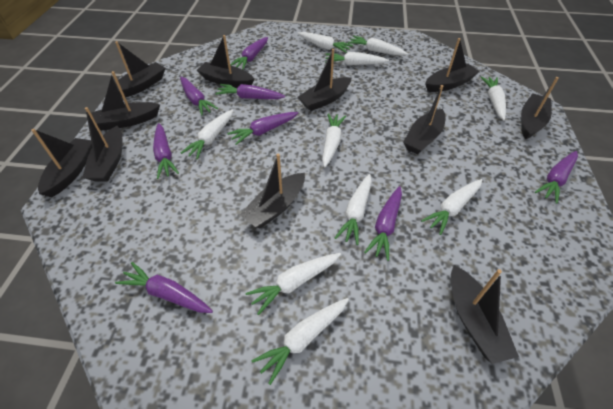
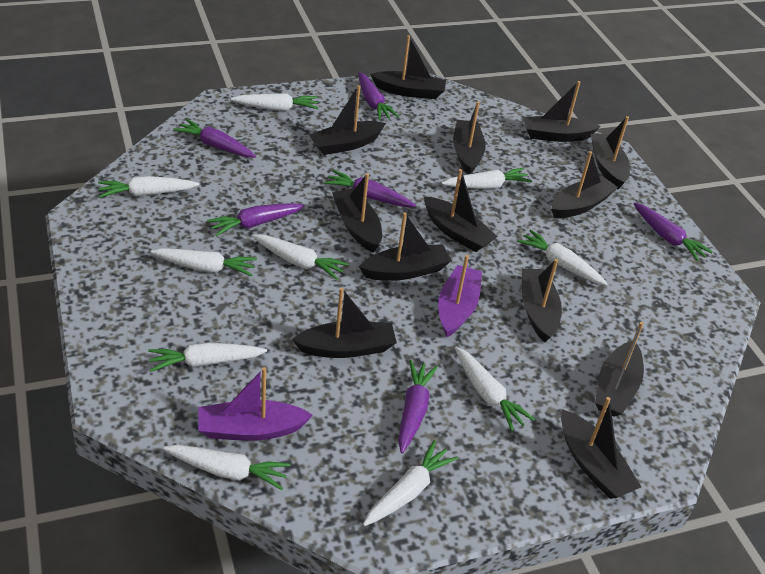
black boat: [31,129,92,197] [82,107,123,181] [91,71,160,130] [115,41,165,98] [197,35,255,88] [240,154,305,228] [297,49,352,111] [403,85,445,154] [425,38,480,92] [451,265,519,364] [521,77,559,140] = 11 -> [292,288,397,358] [309,85,386,155] [332,173,382,253] [359,213,452,281] [370,35,446,99] [424,169,498,252] [453,102,486,174] [522,259,562,342] [523,81,601,142] [551,151,618,218] [561,397,641,499] [591,116,630,189] [595,322,644,417] = 13
purple boat: none = 0 -> [198,367,313,441] [438,255,482,337] = 2
purple carrot: [115,262,213,313] [153,123,179,179] [180,77,218,115] [215,84,285,99] [227,112,298,145] [230,37,268,70] [364,186,402,261] [535,151,578,204] = 8 -> [173,119,256,157] [207,203,305,236] [324,170,416,207] [359,72,399,120] [398,360,438,453] [633,202,713,261] = 6

